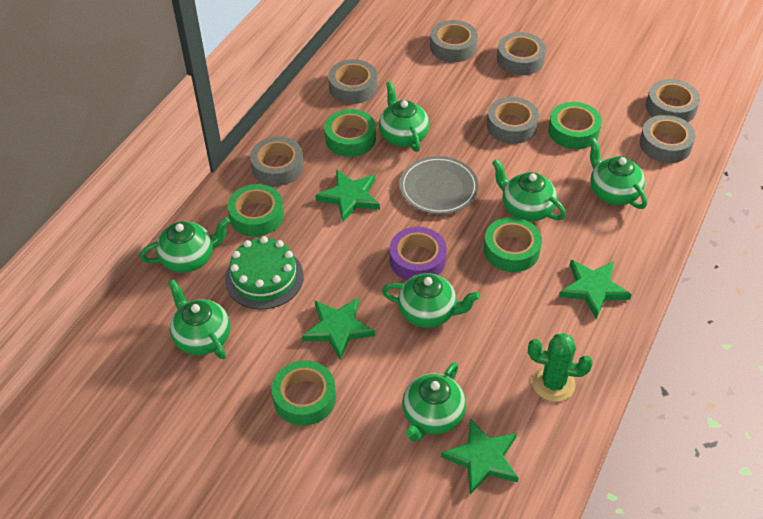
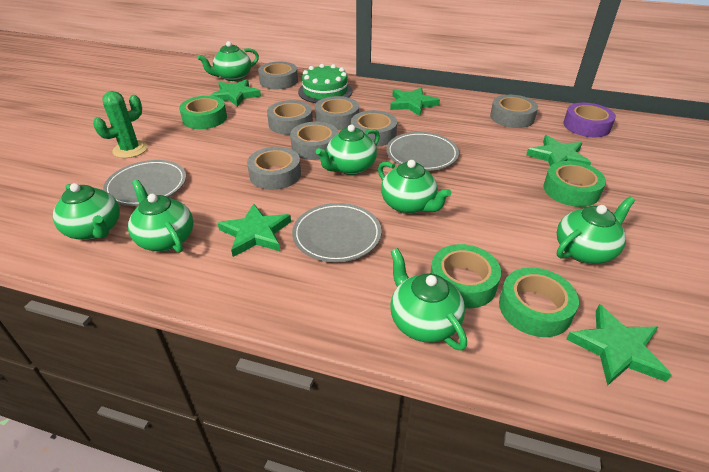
green star: [302,297,375,361] [316,169,380,222] [441,419,519,495] [559,260,632,319] = 4 -> [210,79,261,107] [218,203,291,257] [390,87,440,116] [526,135,591,166] [566,304,672,386] = 5
green tape: [227,184,284,237] [272,360,336,426] [324,109,376,157] [484,217,542,272] [548,102,602,149] = 5 -> [179,96,227,129] [430,244,501,308] [499,267,579,337] [544,161,606,207] = 4
grey plate: [400,156,478,214] = 1 -> [103,160,186,206] [292,203,382,262] [387,132,459,171] = 3

